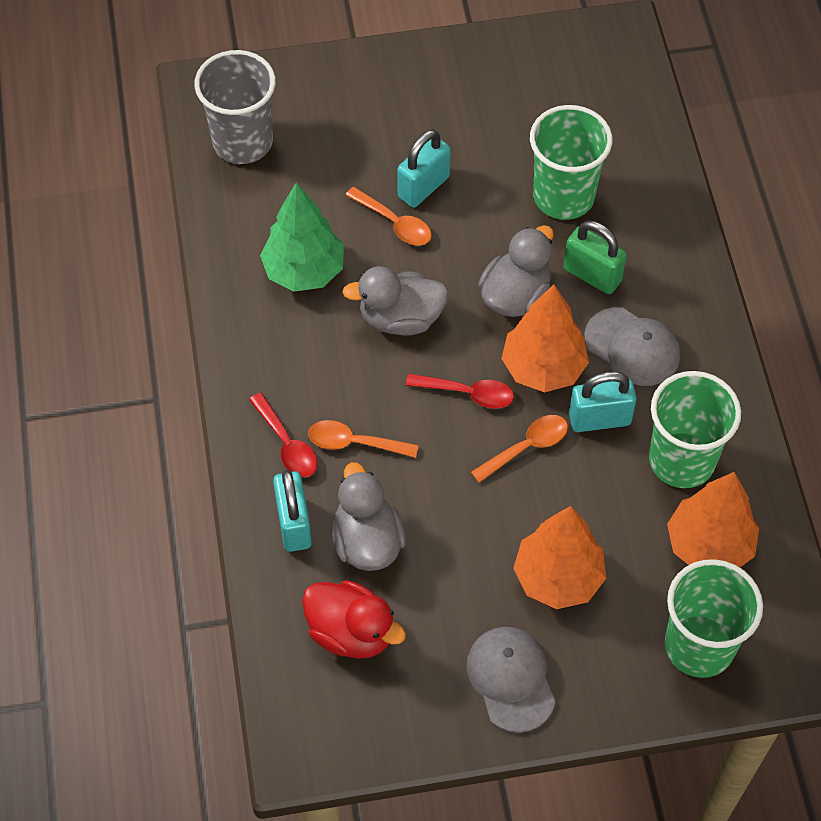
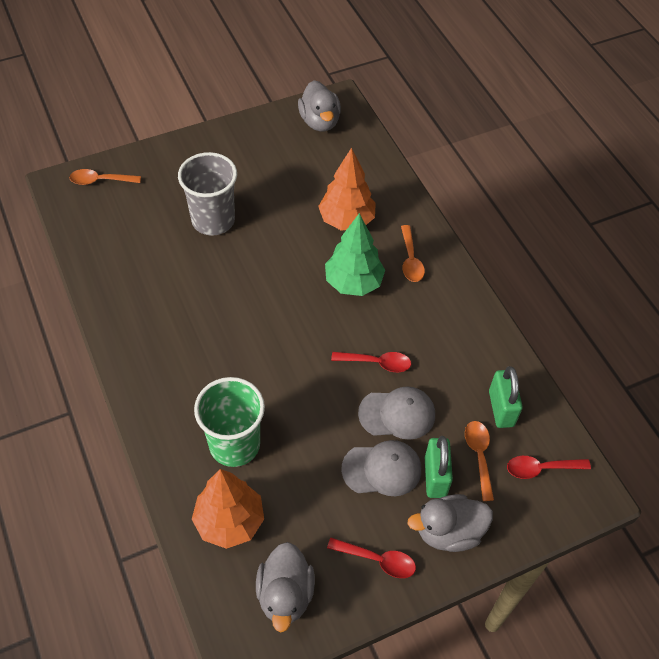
green cup: [530,105,612,220] [649,371,741,488] [665,559,763,678] = 3 -> [194,377,265,467] = 1
green padlock: [564,221,627,294] = 1 -> [425,436,453,498] [489,366,523,428] = 2
orange tree: [501,285,589,393] [513,506,606,609] [667,472,759,567] = 3 -> [192,469,264,549] [318,148,376,231] = 2
red duck: [302,580,406,659] = 1 -> none = 0
red spoon: [249,393,317,477] [406,374,514,409] = 2 -> [327,538,416,578] [331,352,411,372] [507,456,591,479] = 3
turquoise padlock: [273,469,312,552] [397,130,451,208] [569,371,637,432] = 3 -> none = 0

